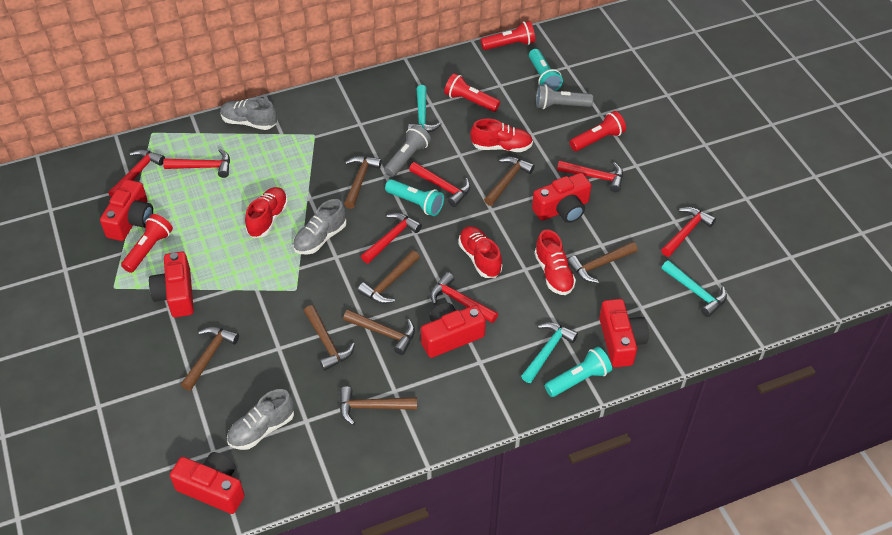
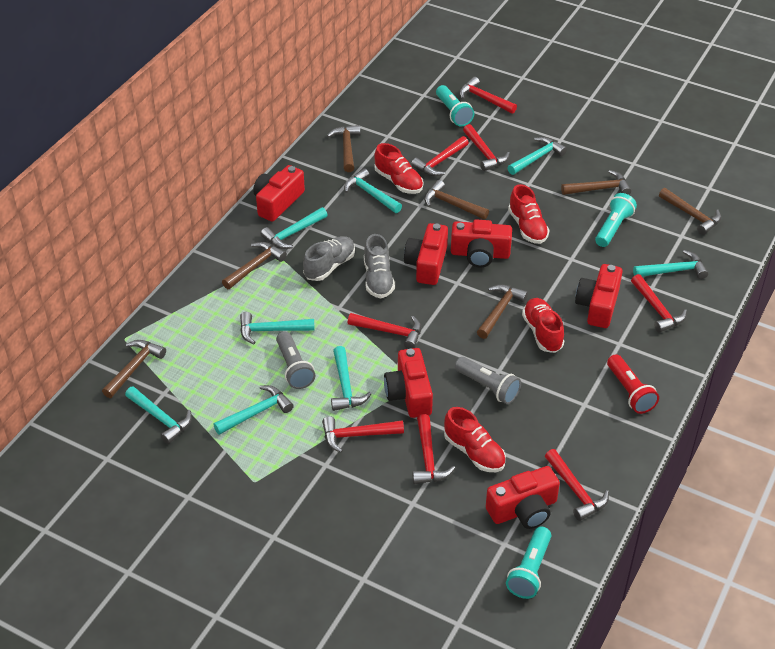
brown hammer: [181,327,239,391] [304,305,355,371] [340,386,417,425] [343,309,415,355] [344,156,382,209] [358,250,420,304] [484,157,535,206] [568,241,638,283] = 8 -> [102,340,166,398] [222,242,287,289] [327,125,361,172] [424,180,489,220] [477,284,528,339] [561,170,631,195] [659,188,721,235] = 7
grey shoe: [220,98,277,130] [227,389,294,450] [293,199,347,255] = 3 -> [303,236,355,281] [364,234,395,298] = 2
red flashlight: [121,214,173,273] [444,73,500,112] [481,21,535,50] [569,111,626,151] = 4 -> [607,354,659,414] = 1
red hammer: [108,149,165,197] [163,149,230,178] [361,213,422,264] [409,162,470,207] [430,272,498,323] [557,160,623,192] [661,207,716,257] = 7 -> [322,416,404,453] [347,313,421,349] [411,136,469,176] [412,414,455,484] [459,77,517,114] [463,124,510,171] [545,449,609,521] [631,274,687,333] = 8
turquoise hammer: [408,85,442,133] [521,322,578,383] [662,260,727,317] = 3 -> [125,386,192,444] [213,385,294,435] [240,312,315,344] [261,207,328,249] [331,346,372,411] [344,168,402,213] [507,137,567,175] [633,250,708,279] = 8

